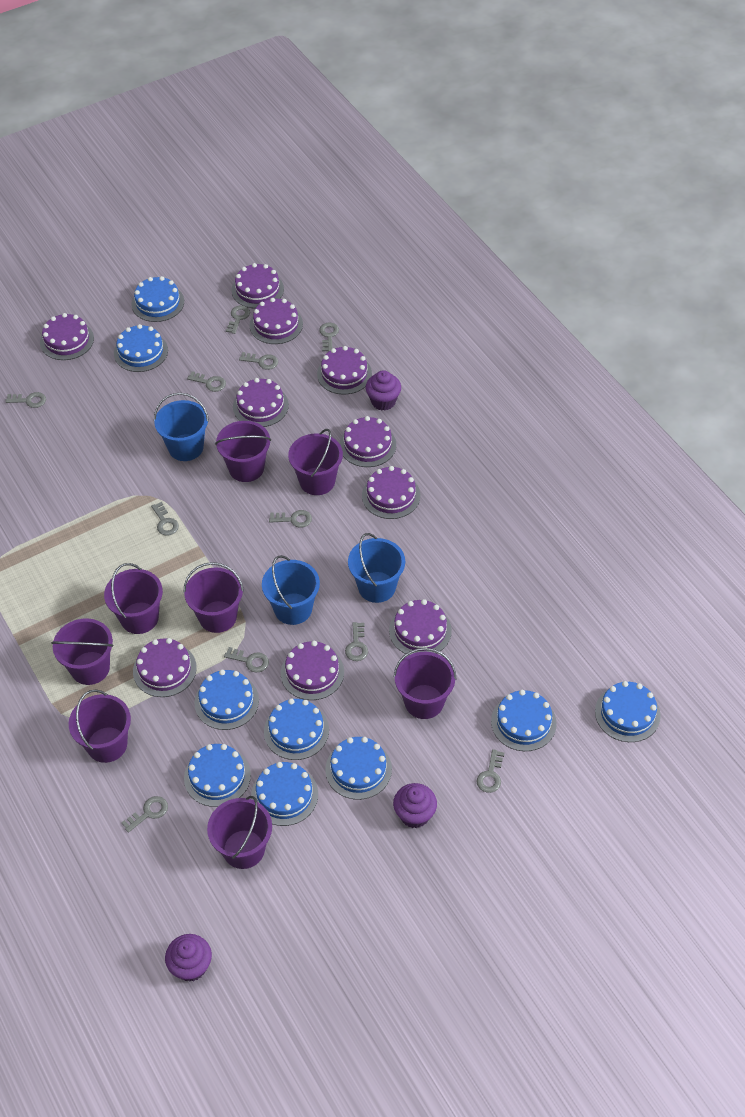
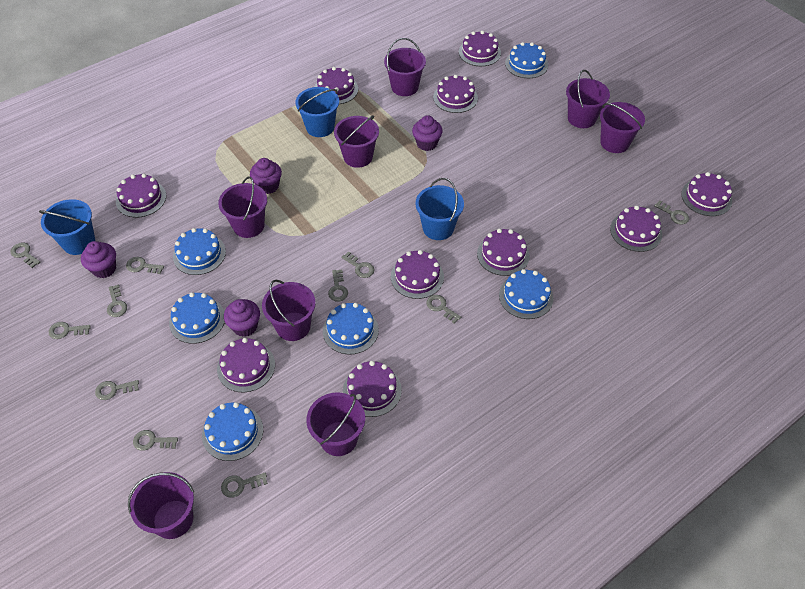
blue cake: [114,324,168,372] [131,276,184,322] [184,744,251,807] [194,669,259,730] [251,762,318,826] [264,698,329,760] [325,737,392,800] [491,690,557,751] [595,681,661,742] = 9 -> [169,292,225,344] [173,228,226,275] [202,402,263,461] [323,303,379,354] [499,269,554,319] [505,42,548,78] = 6
purple cupcake: [165,934,212,982] [365,370,401,411] [393,783,437,828] = 3 -> [81,241,116,278] [224,299,260,337] [250,158,282,194] [412,115,443,151] = 4

